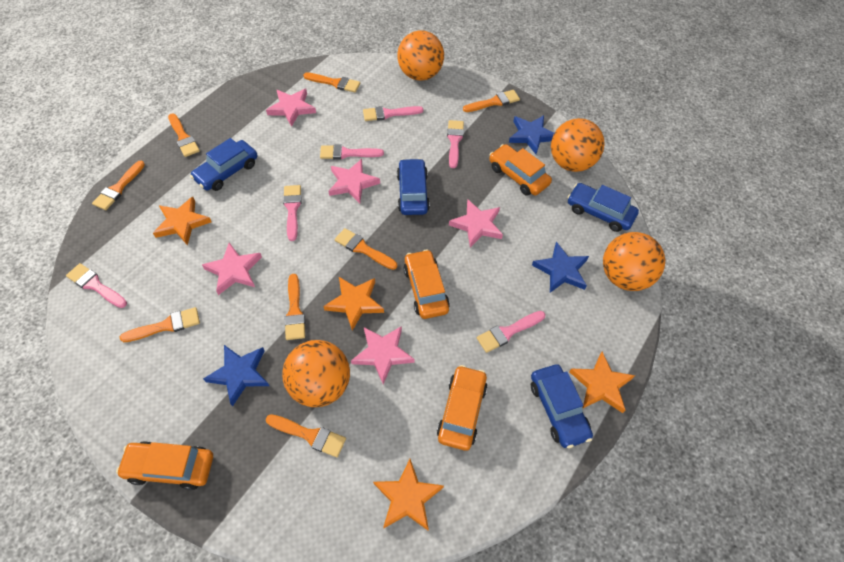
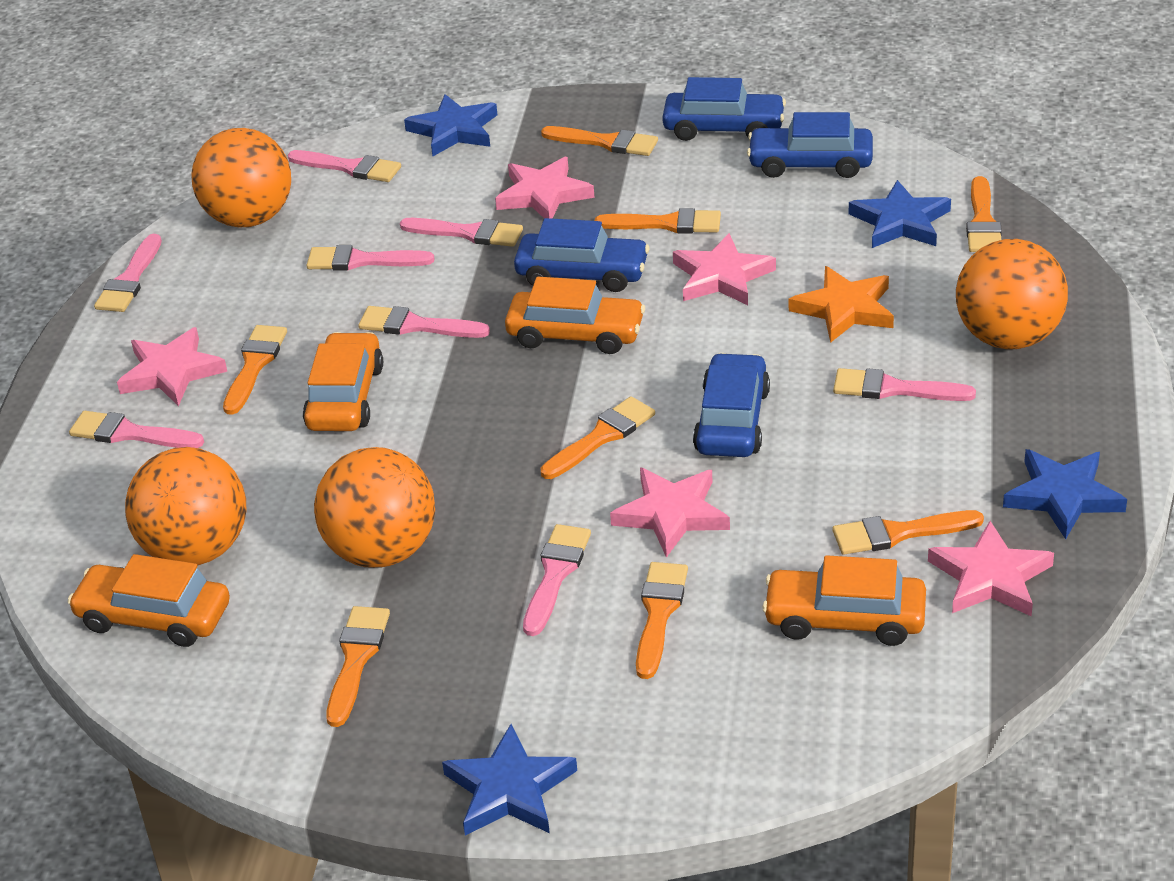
blue star: [203,345,269,407] [509,115,554,154] [532,242,589,293] = 3 -> [404,94,497,157] [442,724,577,835] [849,180,951,248] [1003,449,1127,539] = 4
orange star: [153,197,212,245] [323,277,384,331] [373,459,444,531] [570,352,635,413] = 4 -> [789,266,894,343] = 1
pink brush: [66,263,127,308] [283,185,301,241] [320,145,384,159] [363,106,423,121] [447,120,464,168] [477,311,545,353] = 6 -> [69,411,204,448] [94,234,162,312] [288,150,401,182] [306,245,435,271] [358,306,490,338] [400,218,523,247] [523,524,591,636] [833,368,976,401] = 8

